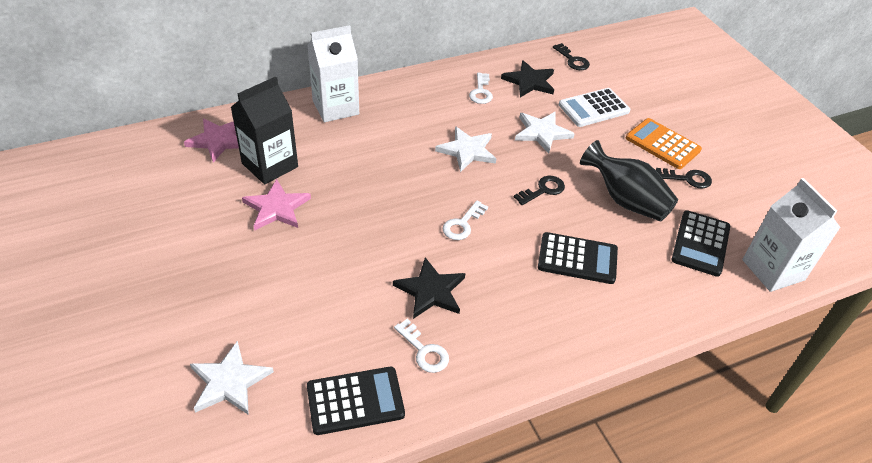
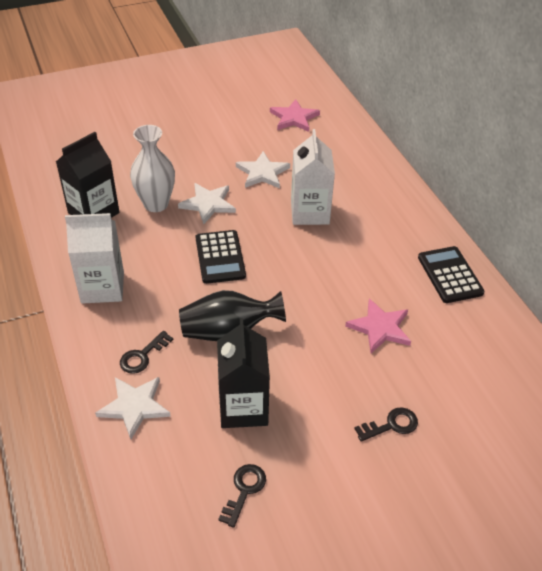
black calculator: [307,367,405,435] [538,232,618,284] [672,210,730,277] = 3 -> [196,230,246,284] [418,246,484,303] = 2
black carton: [231,76,298,184] = 1 -> [56,132,119,218] [217,318,270,428] = 2
black star: [393,257,465,319] [501,60,554,97] = 2 -> none = 0
orange calculator: [626,118,702,169] = 1 -> none = 0
white calculator: [559,88,630,127] = 1 -> none = 0
white key: [394,319,449,373] [442,201,488,240] [469,73,493,104] = 3 -> none = 0
white vase: none = 0 -> [130,125,175,212] = 1

